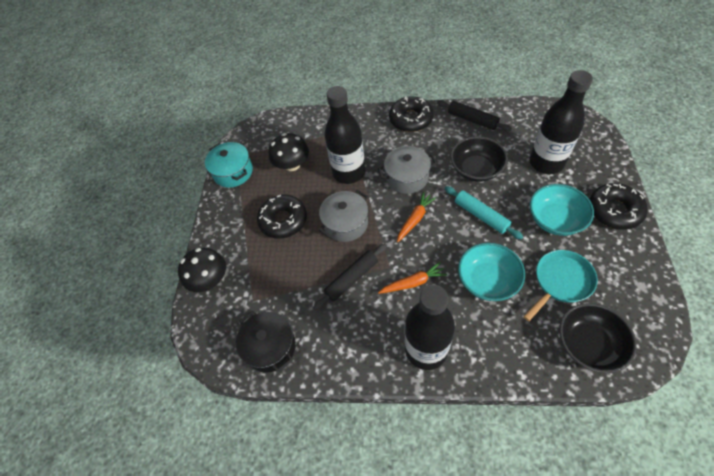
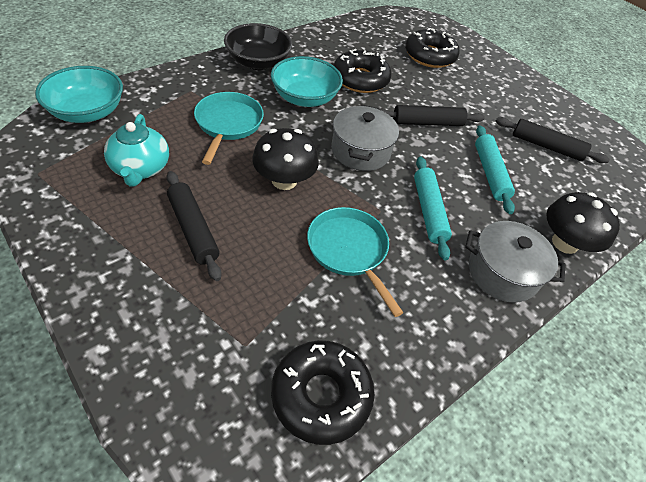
black bottle: [324,86,365,184] [405,285,455,370] [529,70,593,174] = 3 -> none = 0
black bowl: [450,136,508,182] [559,303,637,373] = 2 -> [224,23,292,70] = 1
black pot: [236,311,296,373] = 1 -> none = 0
black rolling pin: [313,243,387,310] [437,100,512,131] = 2 -> [167,171,222,281] [380,105,485,126] [495,117,610,163] = 3
orange carrot: [378,262,447,294] [397,192,436,242] = 2 -> none = 0
turquoise pan: [523,250,598,321] = 1 -> [194,92,264,165] [307,207,404,317] = 2
turquoise pot: [205,142,253,188] = 1 -> none = 0
turquoise rolling pin: [445,186,523,239] = 1 -> [414,157,452,260] [475,126,515,214] = 2
turquoise teapot: none = 0 -> [104,114,169,186] = 1

